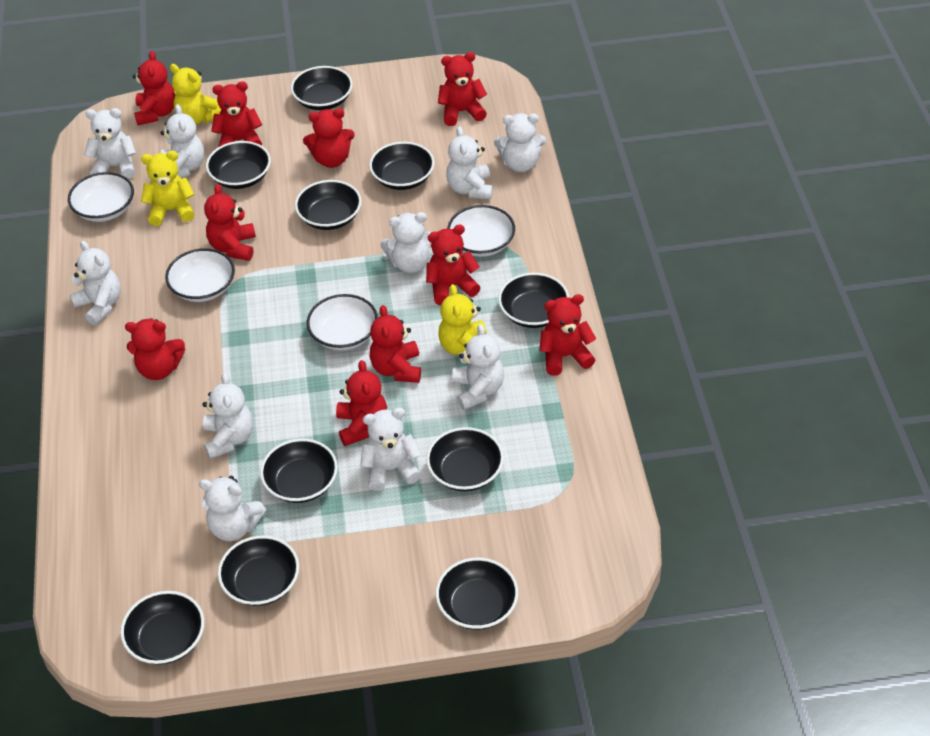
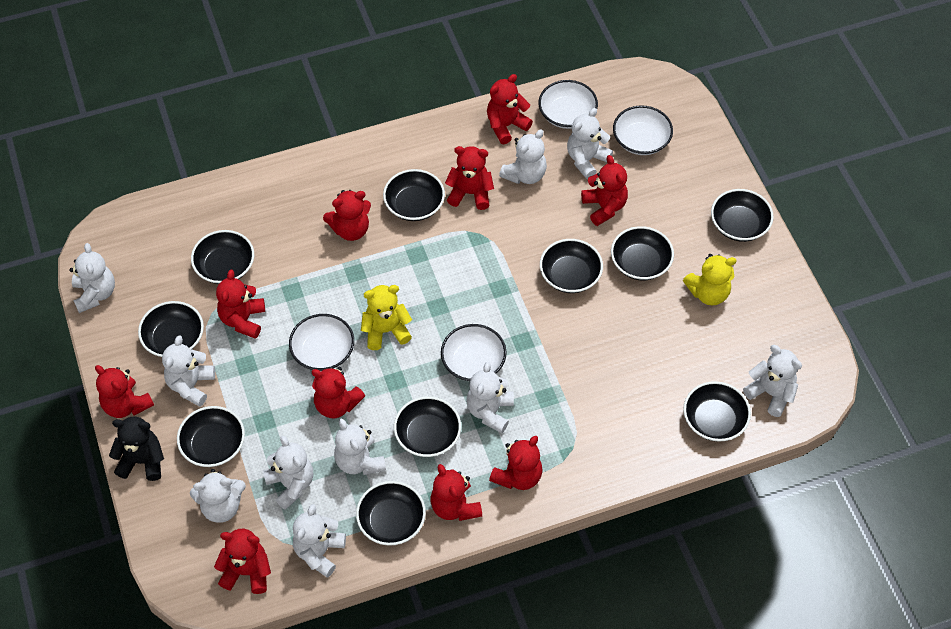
black teddy bear: none = 0 -> [109,417,164,481] = 1
yellow teddy bear: [141,151,195,226] [170,64,222,125] [438,284,487,355] = 3 -> [361,285,412,350] [683,254,737,305] = 2

